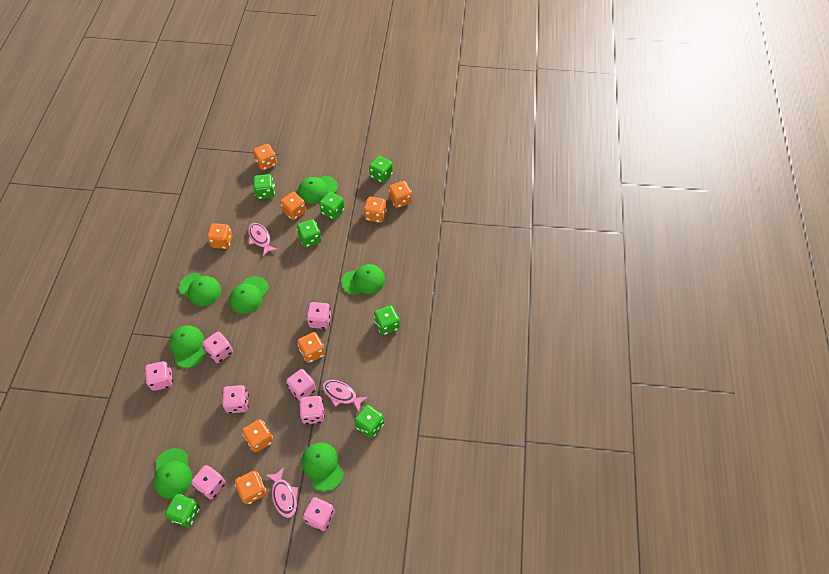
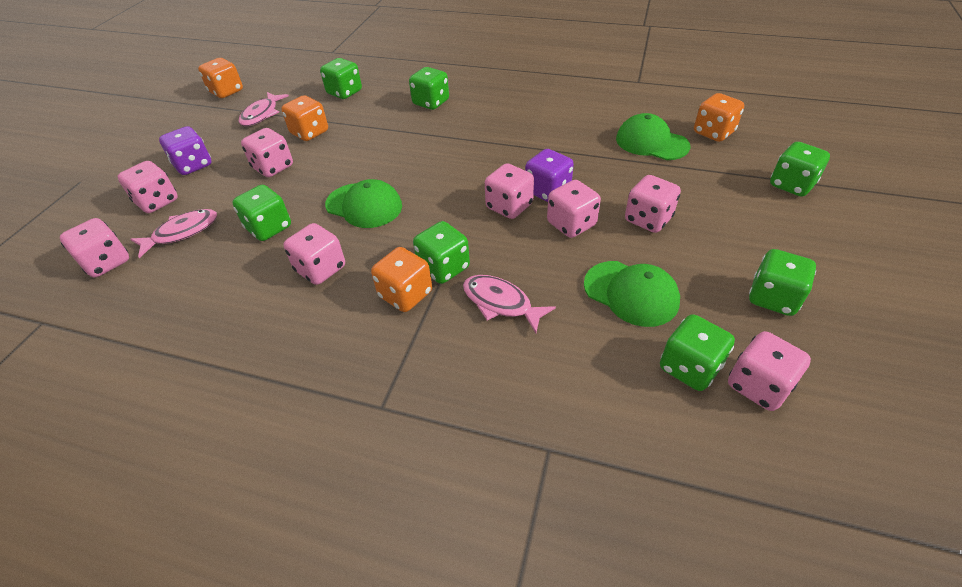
green cap: [153,448,192,499] [169,325,205,368] [179,273,221,306] [229,276,269,314] [298,176,338,203] [302,442,344,491] [341,264,385,295] = 7 -> [325,179,402,228] [584,261,680,327] [616,113,691,160] = 3
orange dice: [207,223,233,249] [235,471,266,504] [242,419,273,452] [253,144,277,170] [280,192,306,220] [297,332,325,363] [364,197,387,223] [389,181,412,208] = 8 -> [198,58,243,98] [281,95,328,141] [371,247,432,312] [694,93,744,142] = 4
purple dice: none = 0 -> [159,126,211,175] [525,149,574,202] = 2

